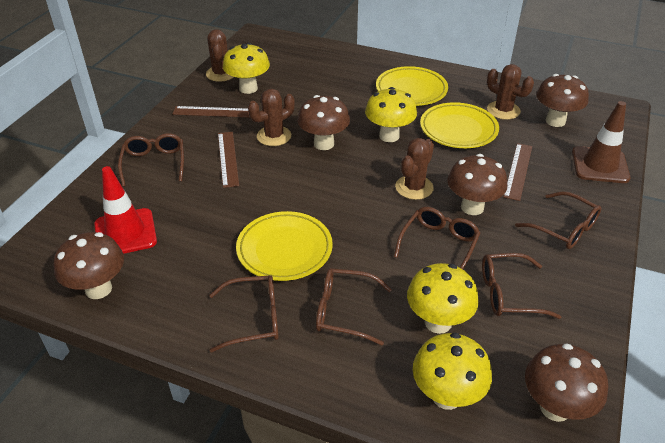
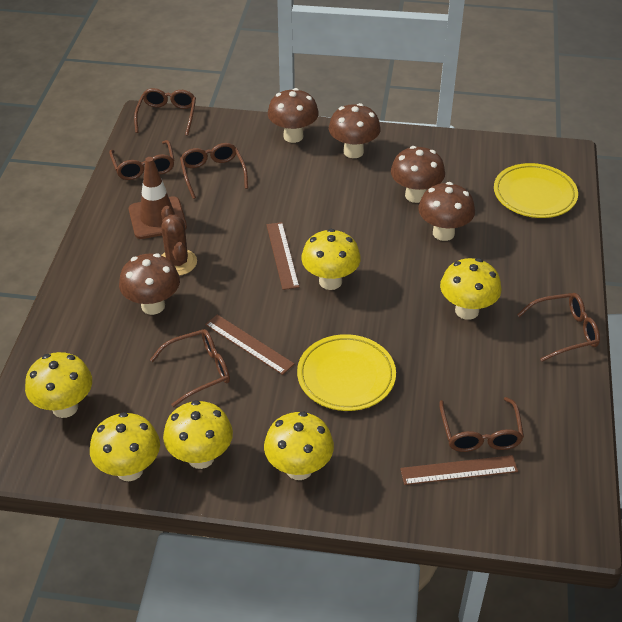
brown cactus: [206,29,234,82] [248,89,295,146] [395,138,434,200] [487,64,534,120] = 4 -> [161,206,197,276] = 1
red traffic cone: [94,166,157,254] = 1 -> none = 0
yellow mushroom: [223,43,270,94] [365,87,417,142] [407,263,479,334] [413,333,492,410] = 4 -> [25,352,92,418] [90,412,160,481] [163,400,233,469] [264,412,334,480] [301,229,361,290] [440,258,501,320] = 6
yellow plate: [236,211,333,281] [376,66,448,106] [420,102,499,148] = 3 -> [297,334,396,411] [494,163,578,218] = 2

